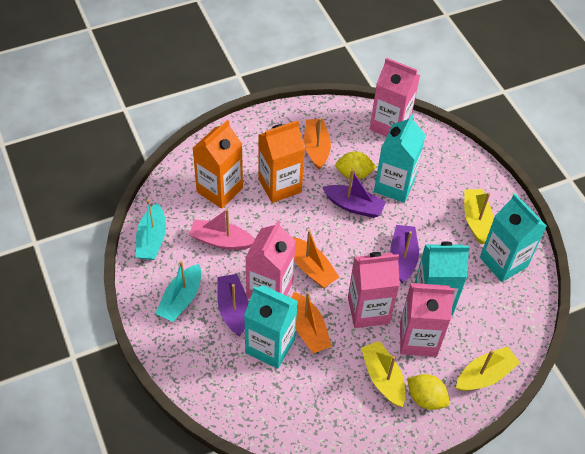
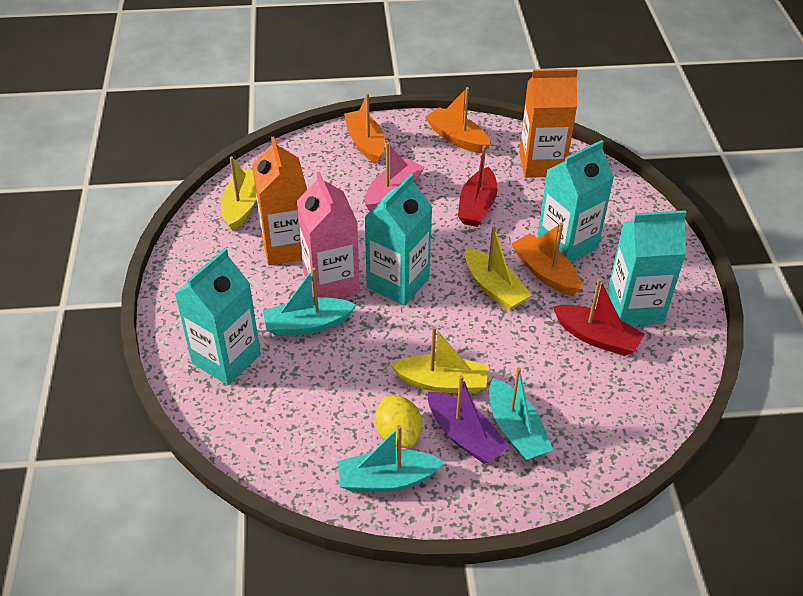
pink carton: [245,221,296,299] [348,252,400,328] [370,58,420,137] [400,283,455,357] = 4 -> [296,171,360,299] = 1
purple boat: [217,274,249,336] [322,169,386,218] [390,225,419,283] = 3 -> [428,375,509,464] = 1
red boat: none = 0 -> [458,145,497,227] [553,278,644,356] = 2
turquoise boat: [136,199,166,260] [155,261,201,322] = 2 -> [263,268,356,336] [338,425,444,492] [489,367,553,461] = 3
yellow lemon: [335,152,376,180] [407,374,450,410] = 2 -> [375,396,422,448] = 1

